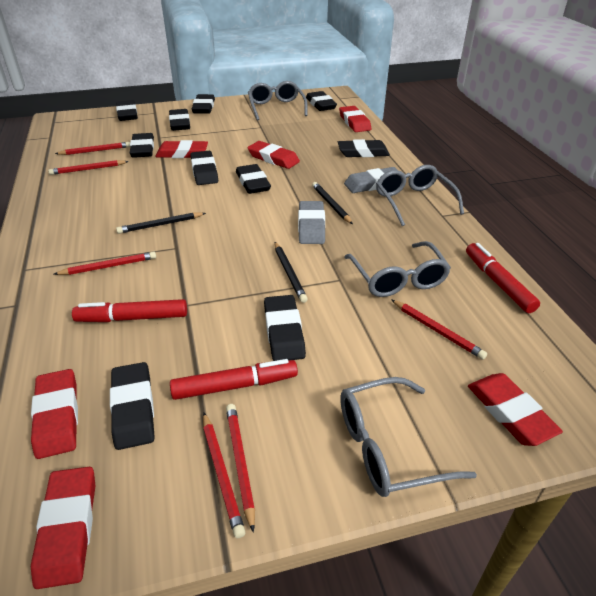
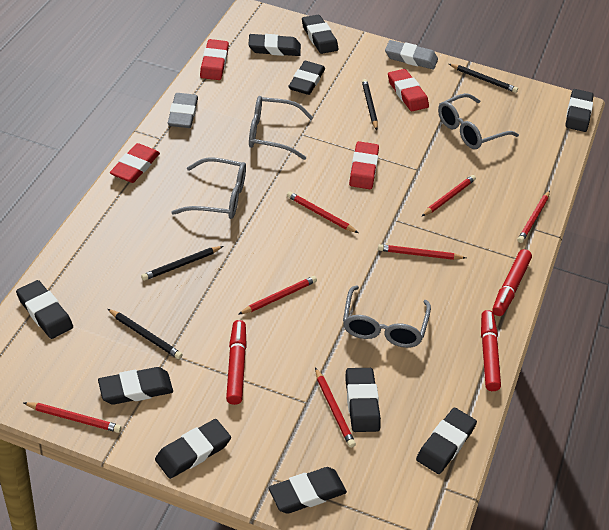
black pencil: [116,212,206,234] [275,242,308,303] [312,182,353,224] = 3 -> [108,309,183,359] [141,246,223,281] [362,79,378,130] [449,64,518,93] = 4
red eraser: [31,369,78,459] [31,467,95,589] [155,140,208,158] [247,141,300,169] [339,106,371,132] [468,373,563,446] = 6 -> [110,143,160,183] [200,39,229,80] [349,141,379,189] [388,69,429,111] = 4
red pencil: [48,160,129,175] [54,252,156,275] [55,142,130,155] [203,413,245,538] [226,404,255,533] [391,299,487,360] = 6 -> [24,402,122,433] [238,276,317,315] [287,191,358,233] [315,367,356,448] [378,244,466,260] [422,175,476,216] [517,190,550,243] = 7

